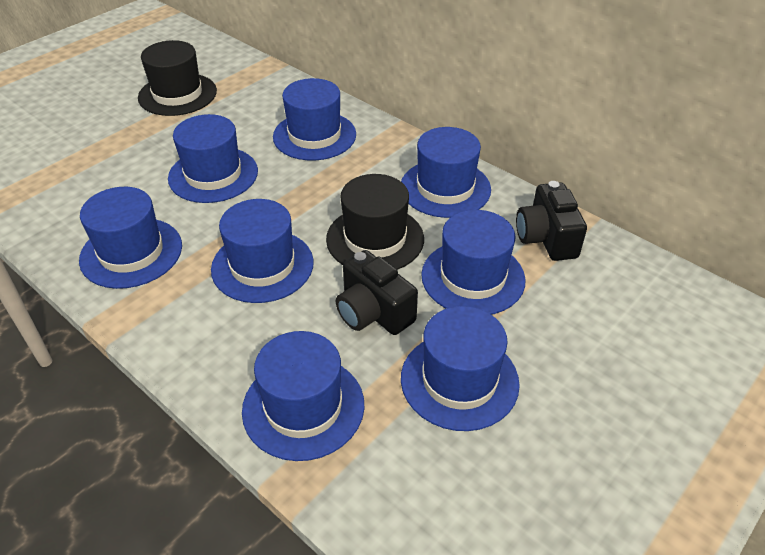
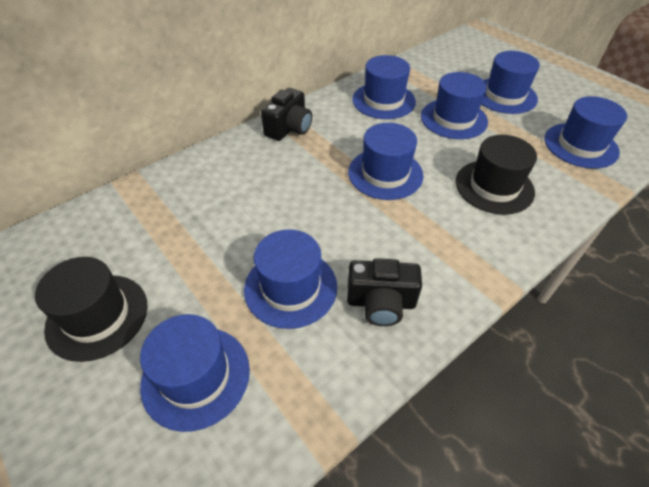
blue hat: [79,187,182,289] [168,114,258,203] [211,199,314,303] [242,331,364,461] [273,78,356,160] [401,127,491,218] [401,306,520,431] [421,210,526,315] = 8 -> [140,314,250,432] [244,229,337,329] [348,123,423,200] [352,55,416,119] [421,72,488,139] [481,51,540,114] [544,96,627,169] = 7

